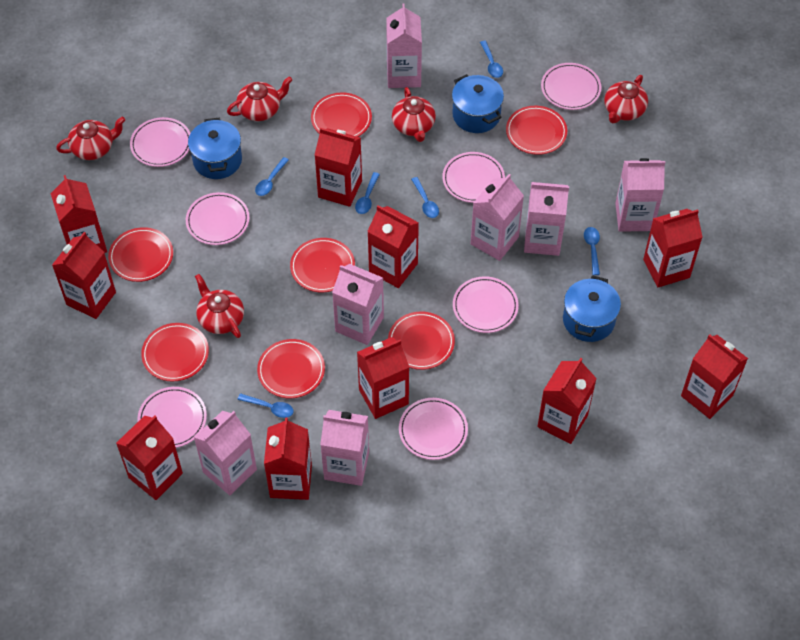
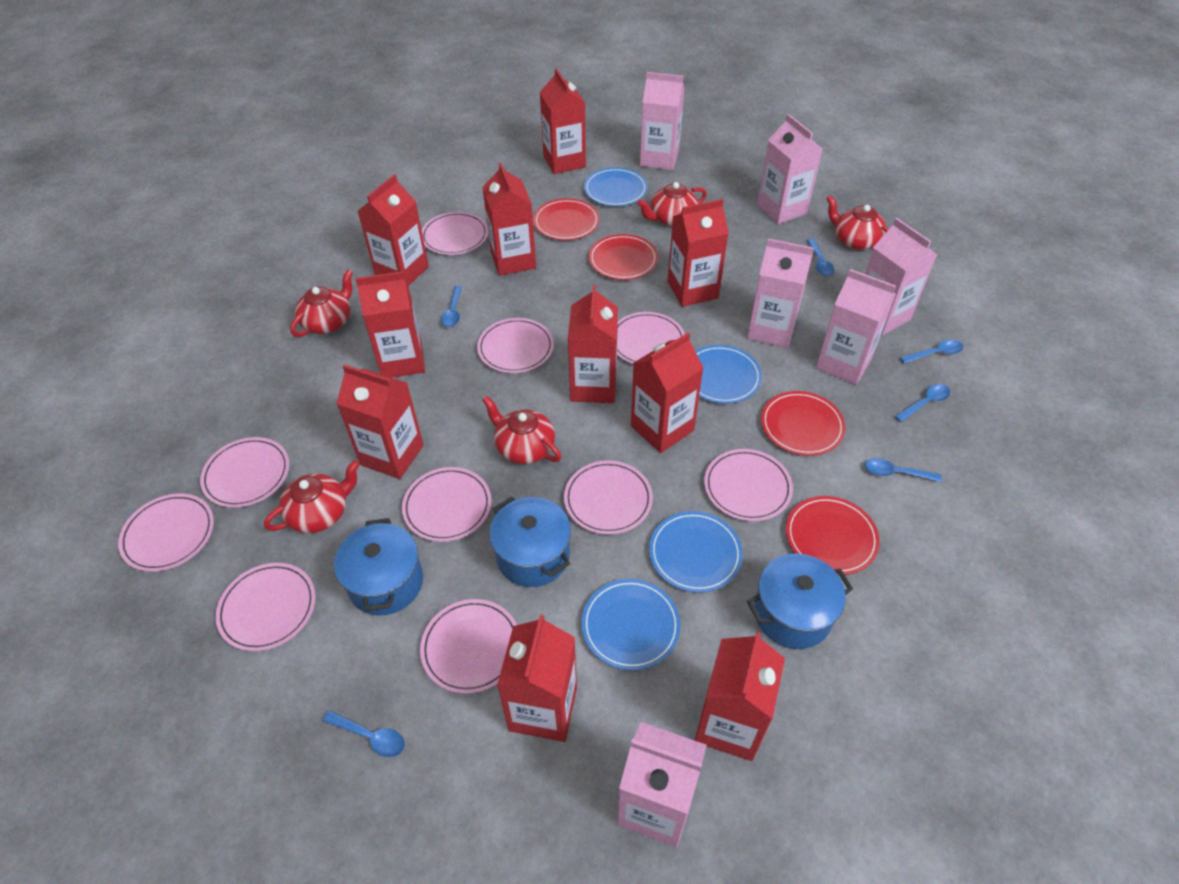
blue plate: none = 0 -> [582,579,681,670] [584,167,648,206] [649,511,743,593] [695,345,762,404] = 4
pink carton: [194,411,257,495] [320,410,369,486] [332,264,384,345] [386,3,422,88] [471,174,524,261] [524,182,569,256] [615,158,665,232] = 7 -> [617,722,707,847] [640,72,685,170] [747,239,814,348] [757,114,823,224] [816,269,896,385] [865,218,937,336] = 6
pink plate: [130,117,190,167] [137,387,207,448] [186,192,249,245] [399,398,468,460] [442,152,505,203] [453,276,519,333] [541,63,601,110] = 7 -> [118,493,214,572] [200,437,289,508] [216,563,316,651] [402,467,492,542] [420,599,517,694] [422,212,488,255] [477,318,554,373] [564,461,653,535] [617,312,685,364] [704,449,793,521] = 10
red plate: [108,227,173,282] [141,323,209,382] [257,339,325,398] [290,238,355,292] [311,93,372,137] [388,311,455,370] [506,106,567,155] = 7 -> [533,198,600,240] [589,234,658,280] [761,391,846,456] [786,496,880,575] = 4

